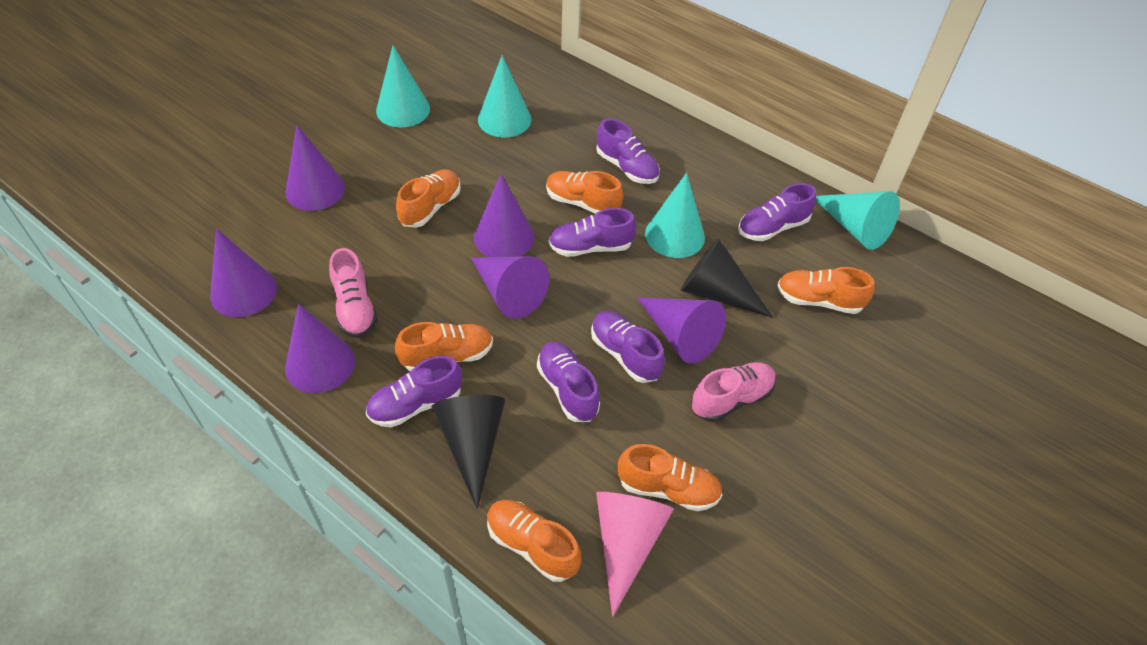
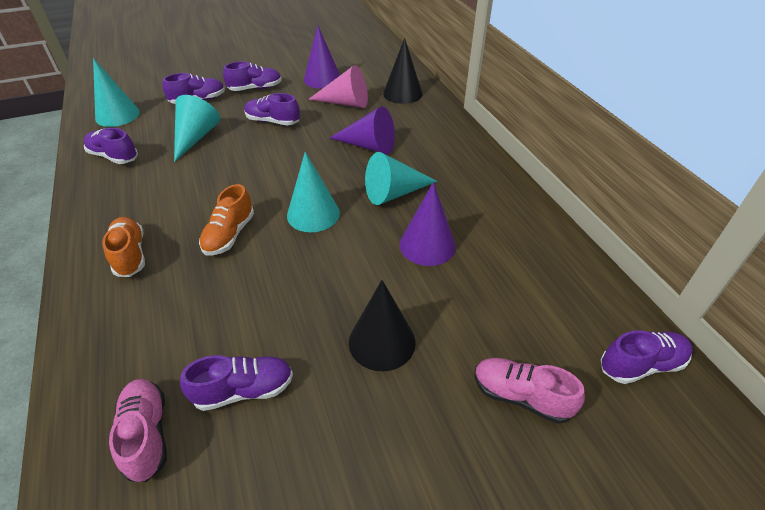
orange shoe: [395,322,493,371] [396,169,461,228] [487,500,581,582] [546,171,624,214] [618,444,722,512] [777,267,875,314] = 6 -> [102,217,145,277] [199,184,254,255] = 2
purple cone: [210,229,277,317] [285,125,345,211] [285,304,355,393] [471,256,549,319] [474,174,534,257] [637,297,726,364] = 6 -> [304,25,340,89] [330,106,395,154] [399,182,456,266] = 3

